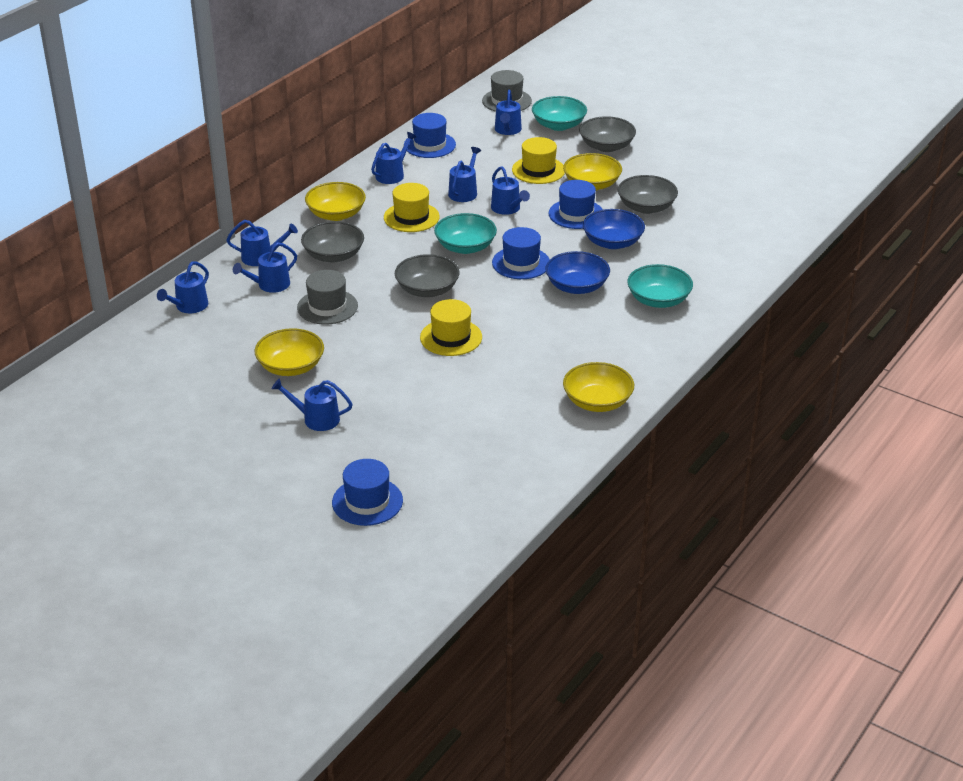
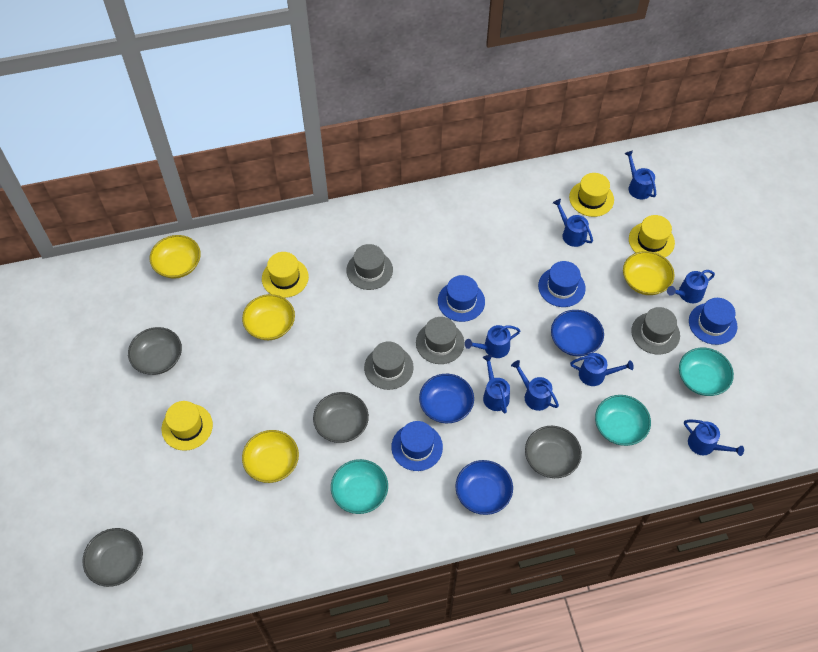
blue bowl: [545,251,610,294] [583,209,645,249] = 2 -> [419,374,474,423] [455,460,513,515] [551,310,604,356] = 3
grey hat: [297,270,358,325] [482,70,532,112] = 2 -> [346,244,393,290] [364,341,414,390] [416,317,464,364] [631,307,680,355] = 4
yellow hat: [384,183,440,232] [420,299,482,356] [512,137,565,184] = 3 -> [161,401,213,451] [262,252,309,298] [569,173,614,217] [629,215,675,257] = 4

